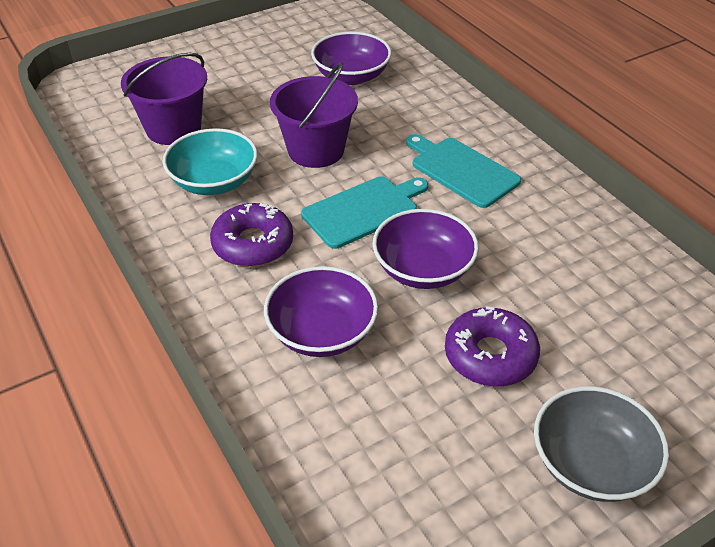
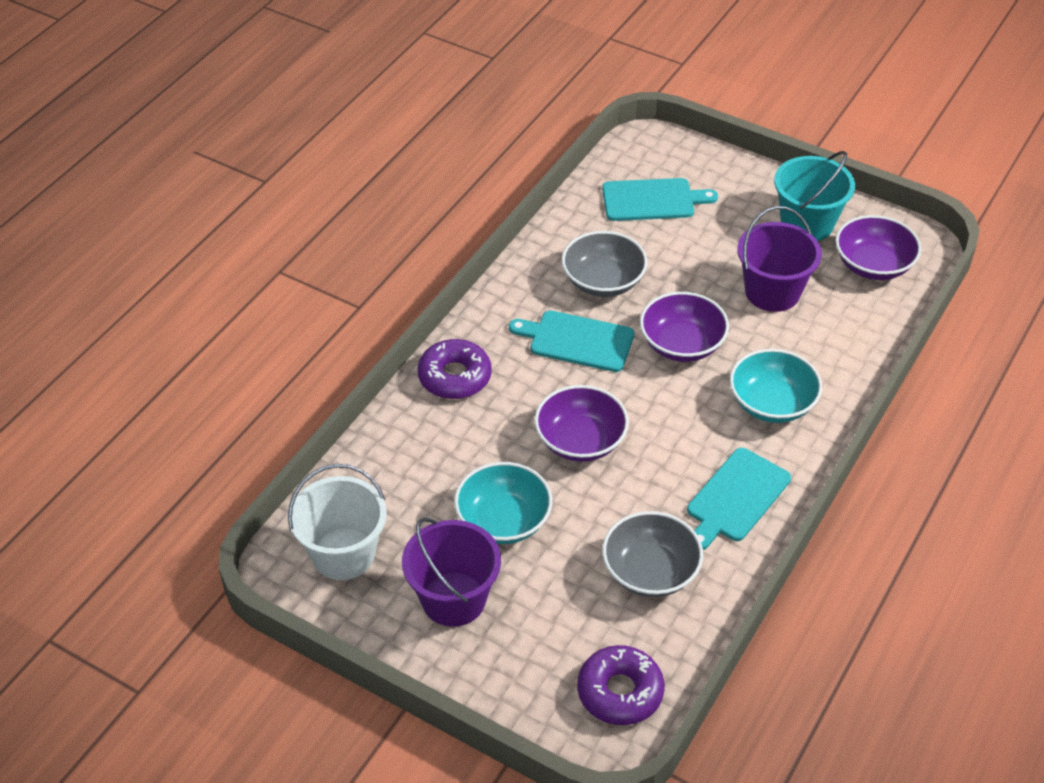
grey bowl: [534,386,669,502] = 1 -> [562,231,648,297] [602,511,703,597] = 2
turquoise bowl: [163,128,258,195] = 1 -> [454,462,553,544] [730,349,822,423] = 2
turquoise bucket: none = 0 -> [774,151,855,241] = 1
turquoise cutting board: [301,176,428,249] [406,134,521,208] = 2 -> [509,311,634,372] [602,178,718,221] [687,448,791,550] = 3
white bucket: none = 0 -> [288,464,387,580] = 1

